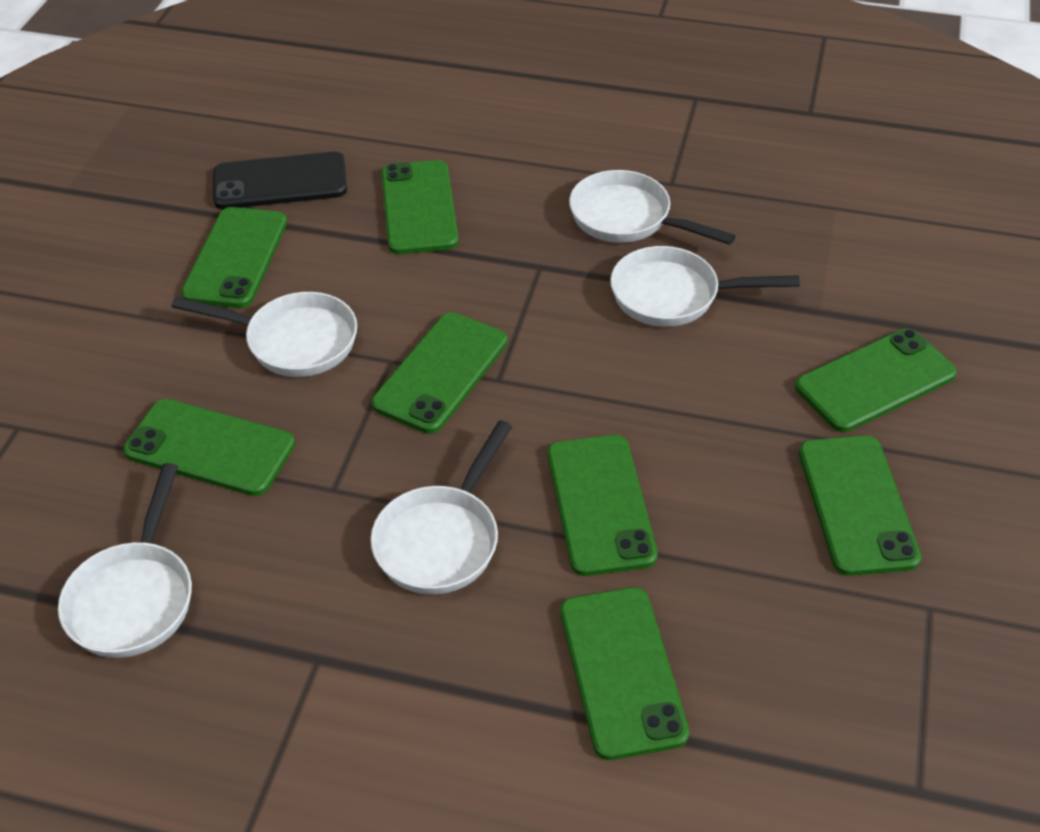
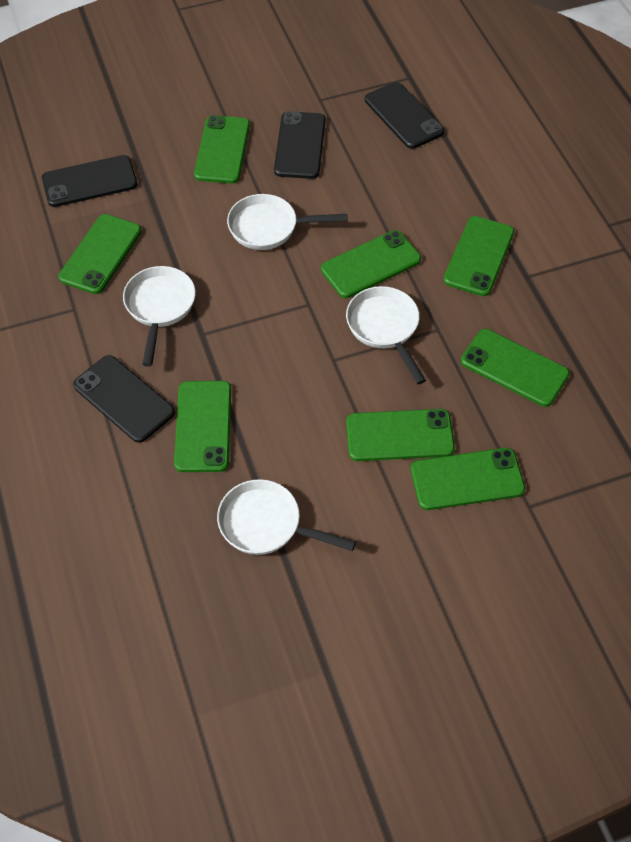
black phone: [213,152,347,209] = 1 -> [42,155,137,207] [73,355,175,443] [274,111,326,179] [365,82,444,149] = 4
white pan: [58,463,192,658] [171,292,357,377] [370,420,512,594] [569,170,736,245] [610,246,800,327] = 5 -> [123,266,196,367] [217,479,356,555] [227,194,347,250] [346,286,426,384] = 4

